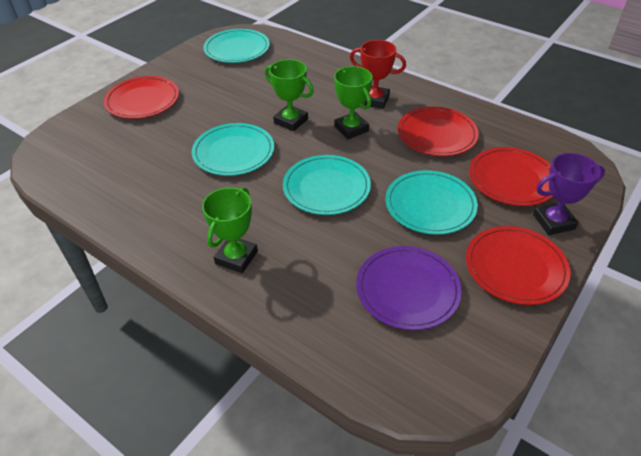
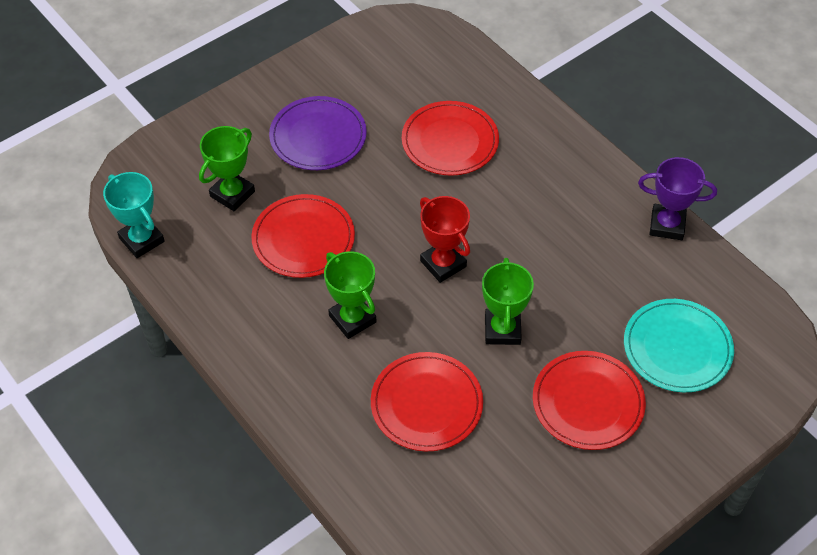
turquoise plate: [192,123,274,176] [203,29,270,63] [283,155,371,215] [385,170,478,235] = 4 -> [624,299,734,392] = 1
turquoise trophy: none = 0 -> [103,172,165,258] = 1

